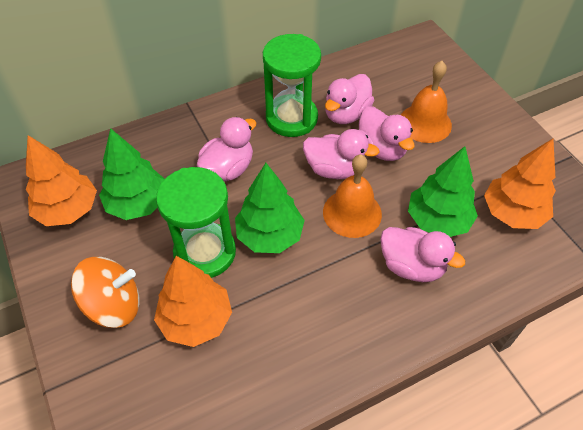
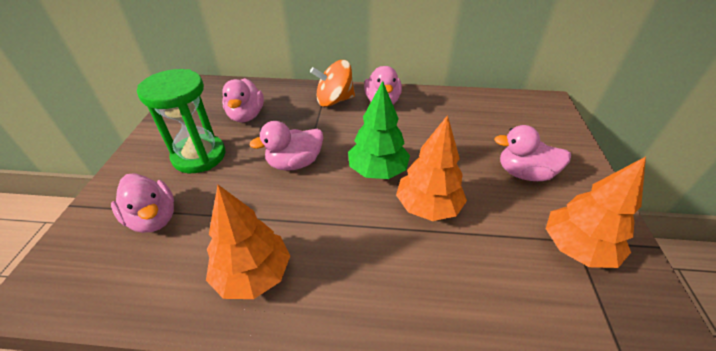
green hourglass: [156,167,236,278] [263,34,321,137] = 2 -> [137,69,225,173] = 1
green tree: [99,128,165,220] [235,163,305,253] [408,146,478,237] = 3 -> [348,81,410,179] = 1
orange bell: [323,154,382,238] [401,61,452,143] = 2 -> none = 0

